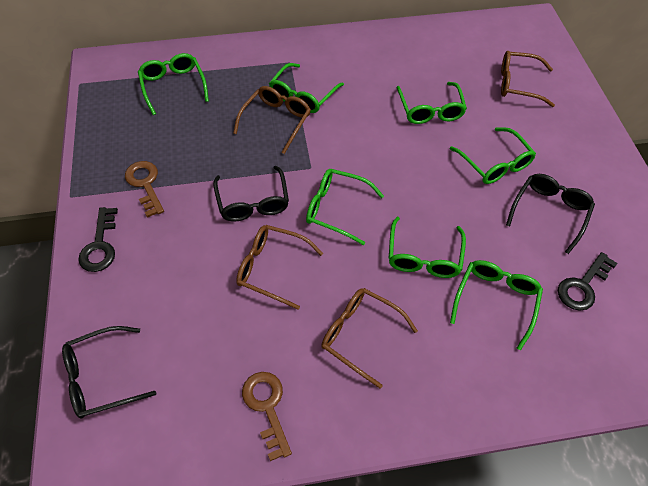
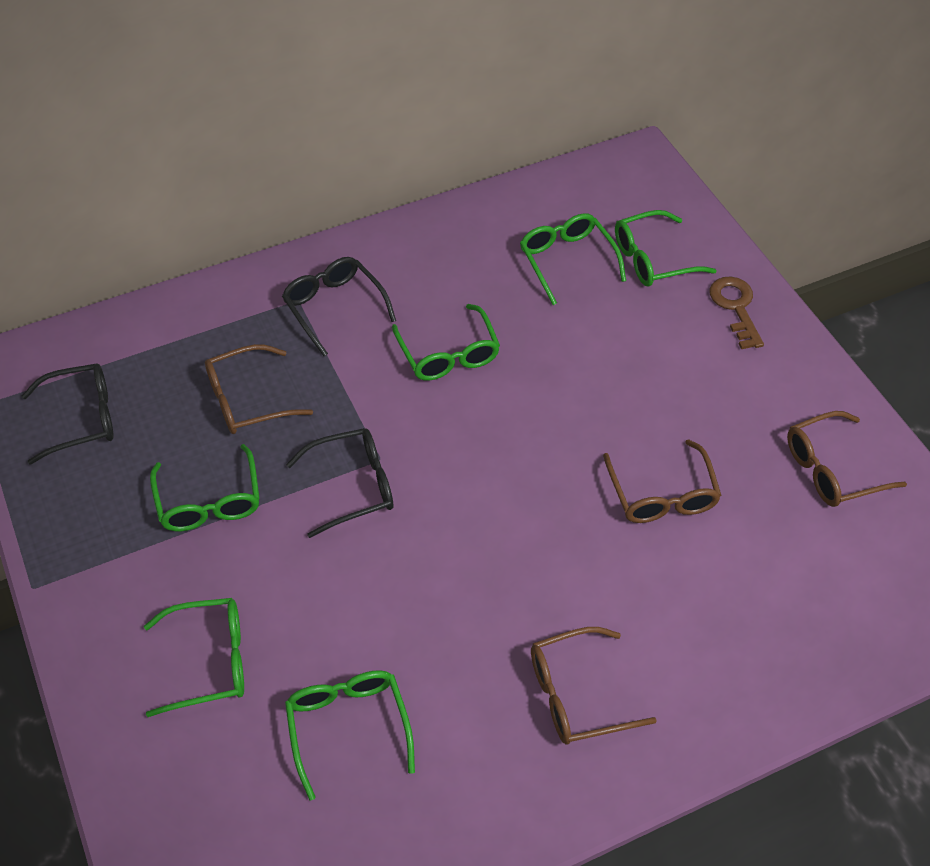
black key: [78,207,118,272] [558,252,618,310] = 2 -> none = 0
brown key: [125,161,164,218] [242,372,292,461] = 2 -> [709,277,764,349] = 1
green glasses: [138,53,209,115] [269,63,344,113] [306,169,384,245] [388,217,466,278] [396,82,467,124] [450,127,536,184] [450,260,543,350] = 7 -> [144,598,244,717] [150,444,260,531] [285,670,415,801] [392,304,500,380] [520,213,626,305] [615,210,717,287] = 6

